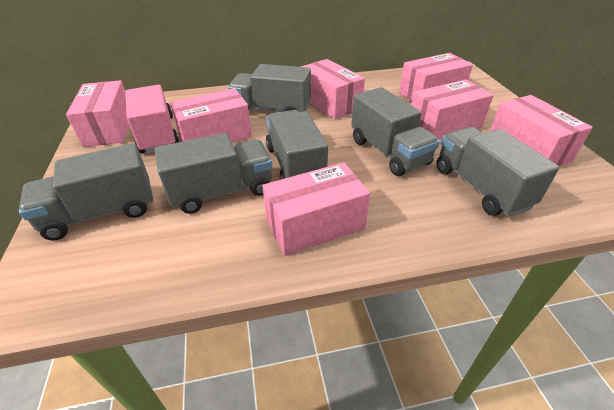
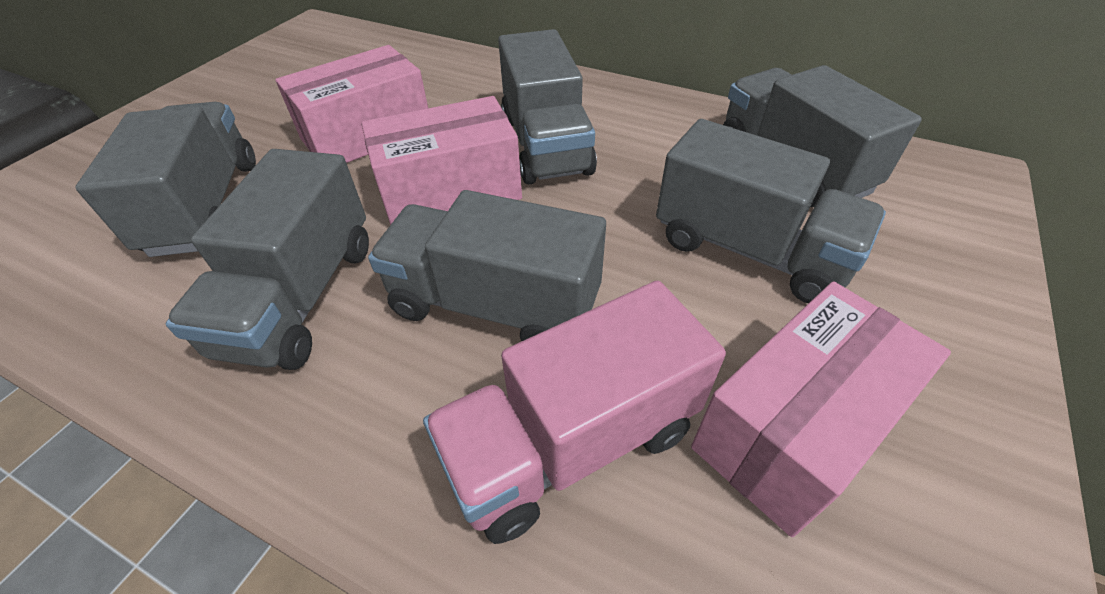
pink box: [66,80,129,147] [170,88,252,142] [263,162,370,256] [301,59,365,119] [399,53,473,101] [412,79,494,140] [489,95,593,166] = 7 -> [275,45,428,163] [361,96,522,225] [691,282,951,537] = 3

